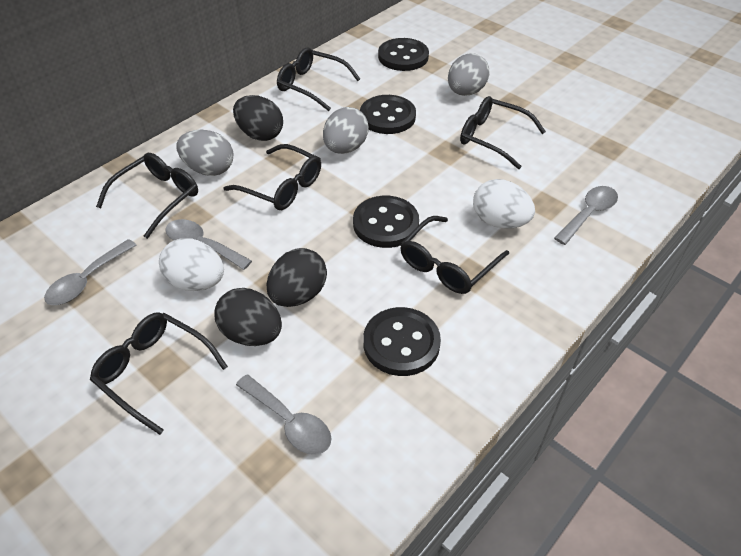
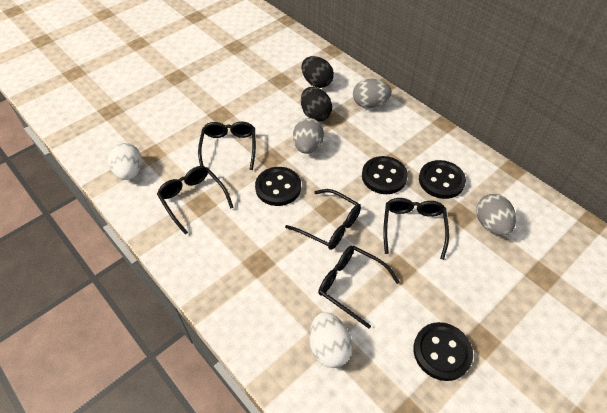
black egg: [215,288,282,346] [233,95,283,141] [267,248,327,307] = 3 -> [301,87,332,121] [302,56,334,88] = 2
black glasses: [90,312,228,435] [96,153,198,239] [223,144,321,210] [277,47,360,111] [400,216,509,294] [460,96,546,169] = 6 -> [157,166,234,235] [198,121,256,170] [285,189,361,250] [318,246,400,329] [383,198,449,260] = 5
grey spoon: [44,239,137,305] [165,219,252,270] [236,374,332,455] [554,186,618,245] = 4 -> none = 0

